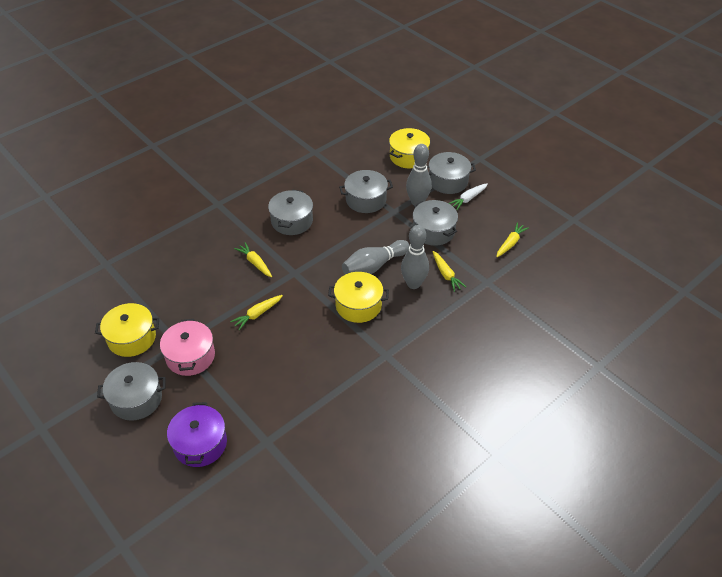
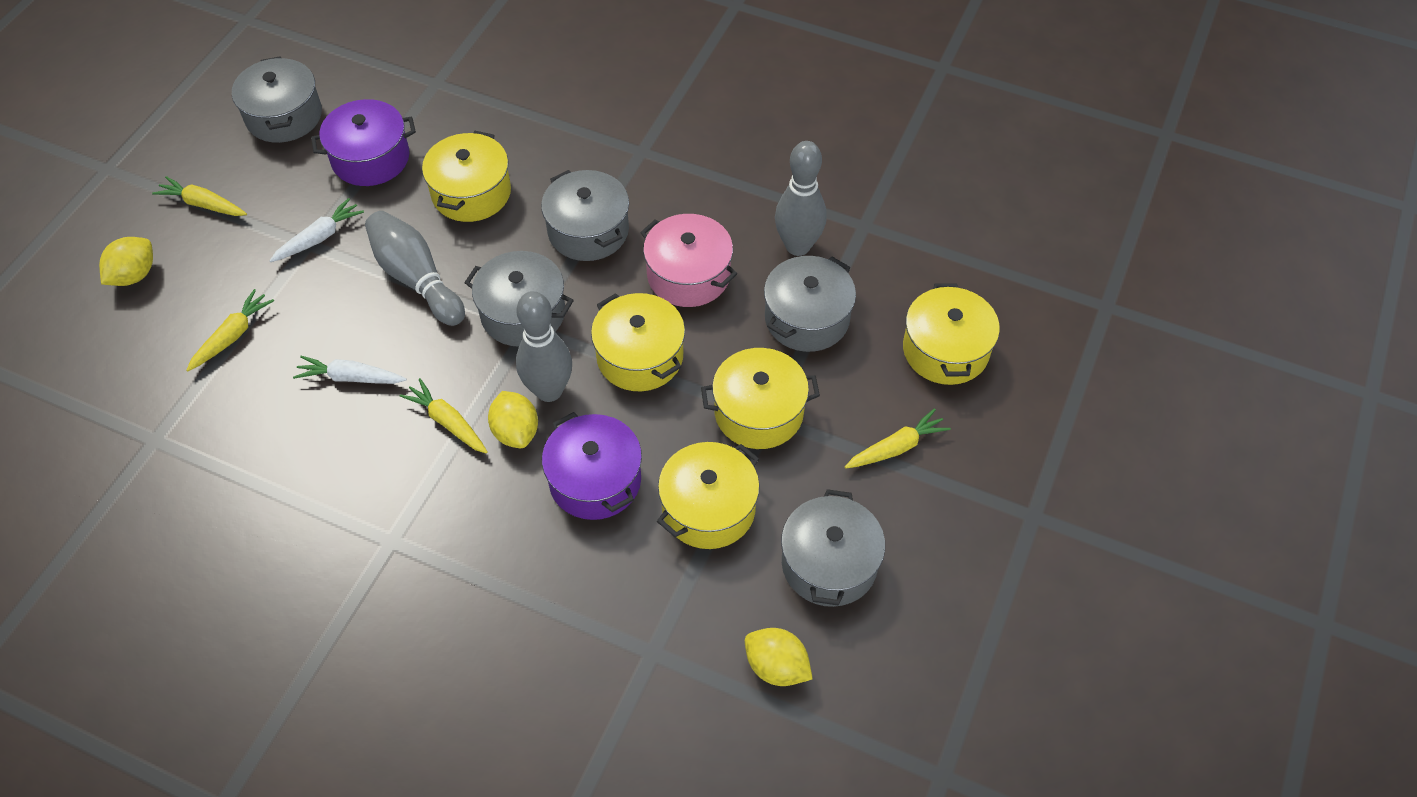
purple pot: [167,402,227,467] = 1 -> [311,99,416,186] [542,412,642,520] = 2
white carrot: [448,183,488,210] = 1 -> [269,198,364,262] [293,356,407,384] = 2
yellow lemon: none = 0 -> [99,237,153,286] [488,391,538,448] [745,628,813,686] = 3
yellow pot: [95,303,159,357] [328,272,389,323] [389,128,430,168] = 3 -> [422,131,511,222] [591,293,685,391] [657,442,760,549] [701,348,820,449] [903,283,1000,385] = 5

